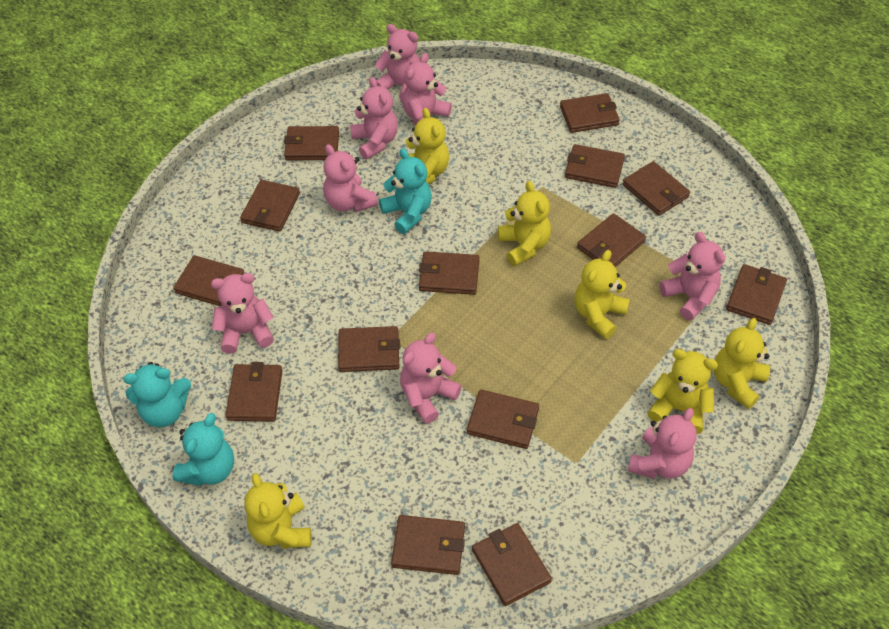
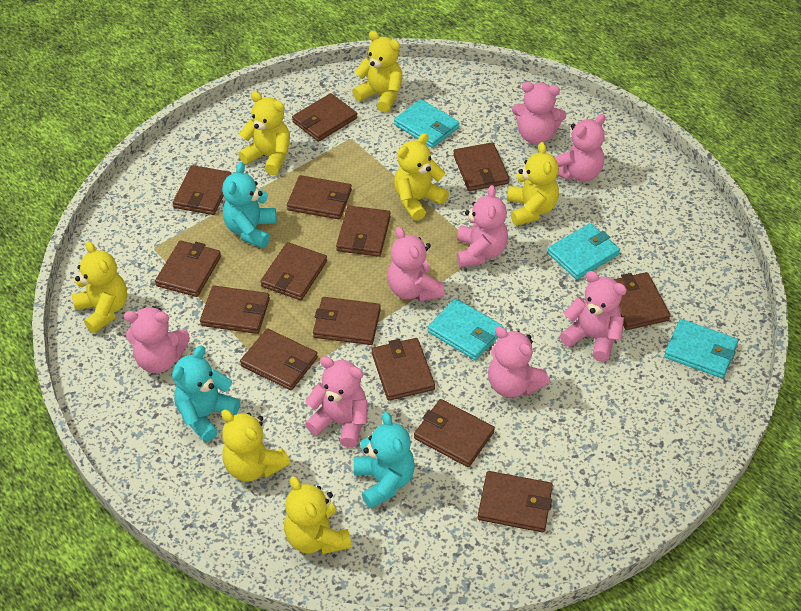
turquoise wallet: none = 0 -> [394,99,459,148] [427,298,503,361] [547,223,620,280] [664,319,738,378] = 4
yellow teddy bear: [244,473,312,548] [401,108,449,184] [498,181,551,266] [575,250,630,339] [648,349,718,434] [714,318,770,409] = 6 -> [72,241,127,333] [221,410,290,481] [238,92,290,175] [284,476,352,555] [352,31,403,113] [394,133,449,221] [507,142,559,226] = 7

